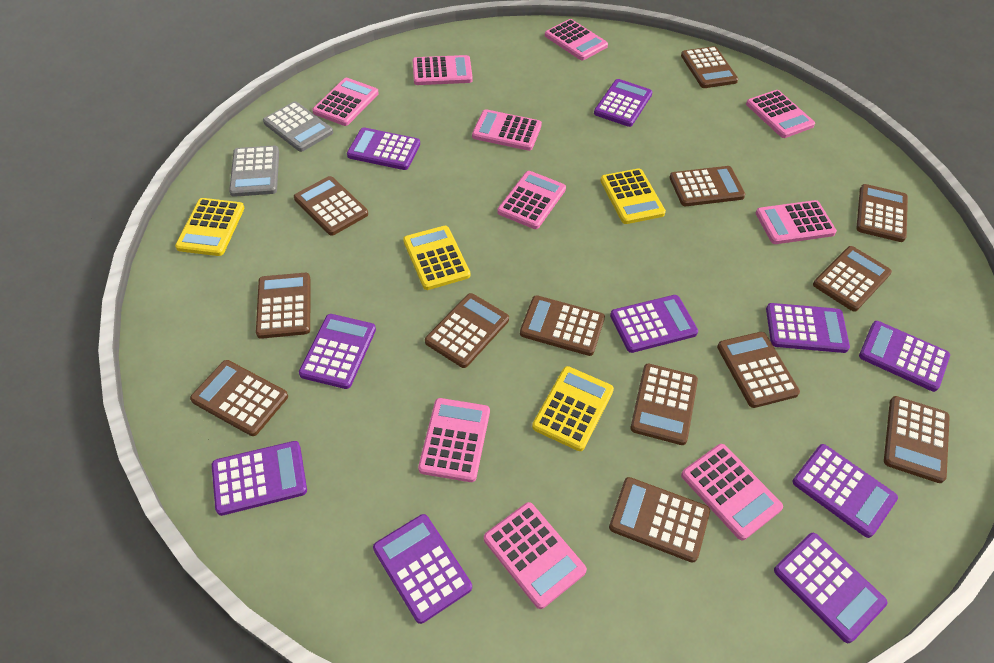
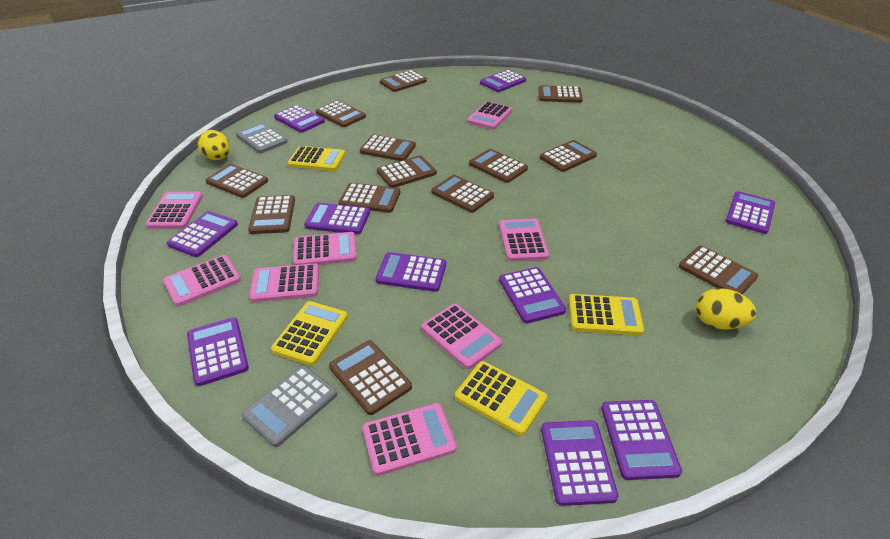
pink calculator: [312,78,379,126] [413,55,473,85] [418,398,490,482] [472,109,542,151] [484,502,587,609] [497,171,566,229] [545,19,608,60] [681,444,783,540] [746,90,815,138] [756,200,837,244] = 10 -> [146,192,203,229] [163,255,241,307] [249,263,319,302] [293,232,357,265] [362,403,457,476] [421,304,502,369] [467,102,512,129] [499,218,549,261] = 8
yellow egg: none = 0 -> [198,130,230,160] [696,288,756,329] = 2

